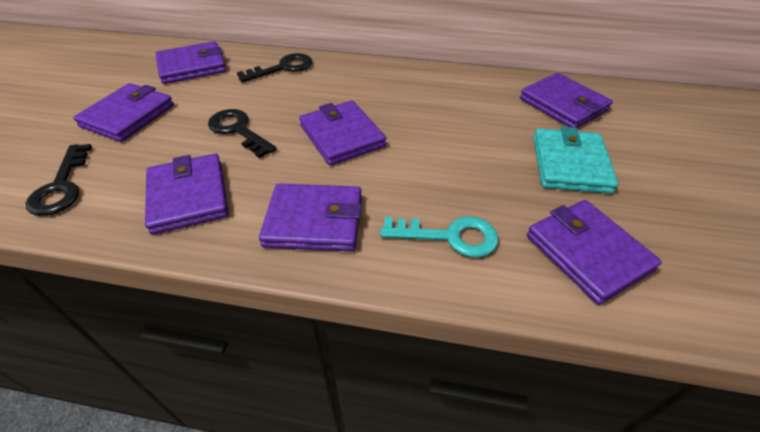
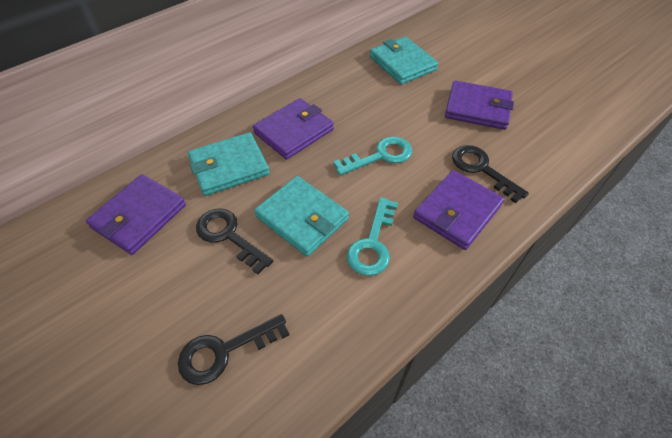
purple wallet: [73,83,174,142] [145,154,229,235] [155,41,226,84] [259,183,362,251] [299,100,386,166] [520,73,613,128] [527,200,662,305] = 7 -> [86,174,186,255] [253,98,334,160] [413,170,504,250] [445,81,514,130] = 4
turquoise key: [380,216,499,258] = 1 -> [333,136,412,175] [347,197,398,276] = 2
turquoise wallet: [533,126,619,194] = 1 -> [188,132,270,196] [254,176,349,257] [370,37,439,84] = 3

